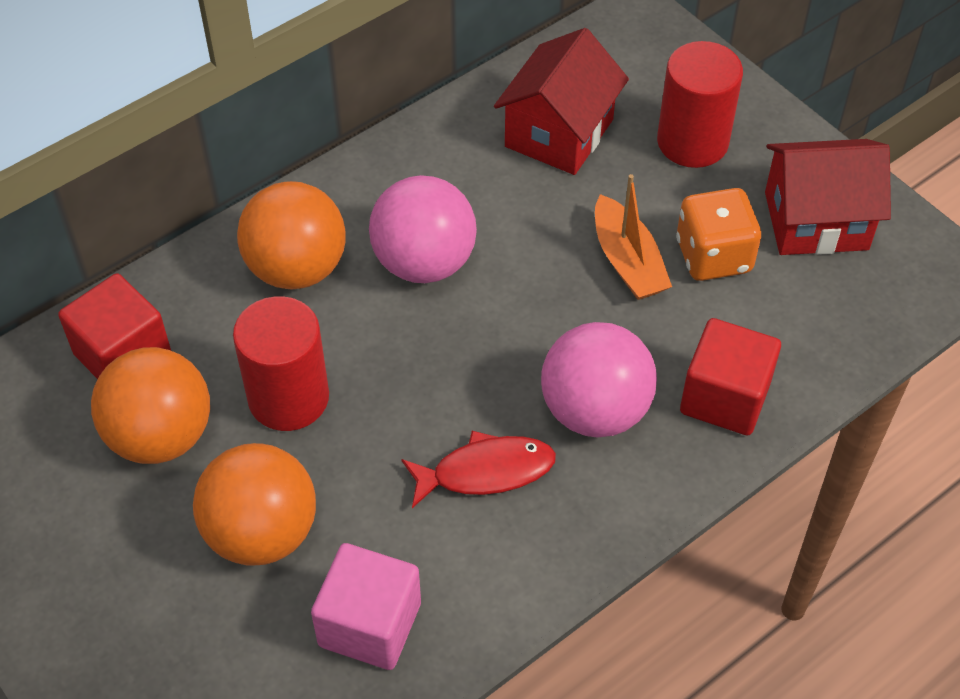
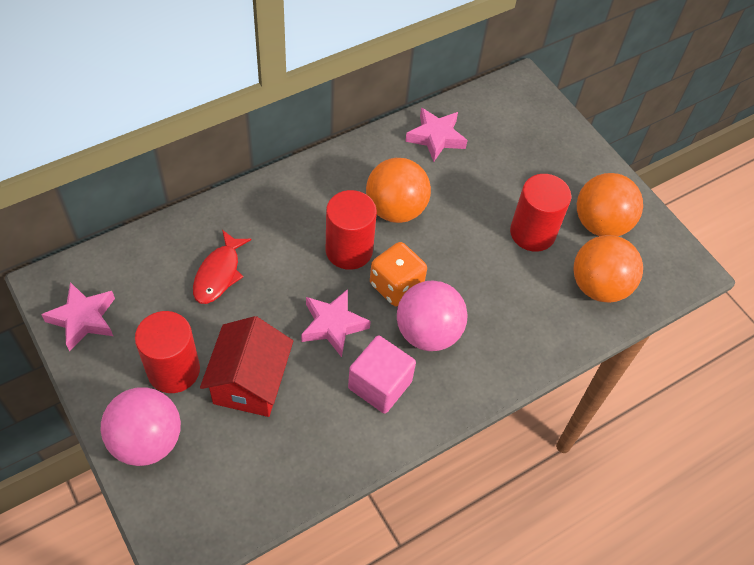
orange boat: [595,174,672,300] = 1 -> none = 0
pink star: none = 0 -> [41,282,115,351] [301,289,371,357] [405,108,468,162] = 3
red cube: [58,273,171,379] [680,318,781,435] = 2 -> none = 0
red cylinder: [233,296,329,431] [657,41,743,168] = 2 -> [135,311,200,393] [326,190,377,270] [510,174,571,252] = 3
red house: [494,28,629,175] [765,139,891,255] = 2 -> [200,316,293,417] = 1

